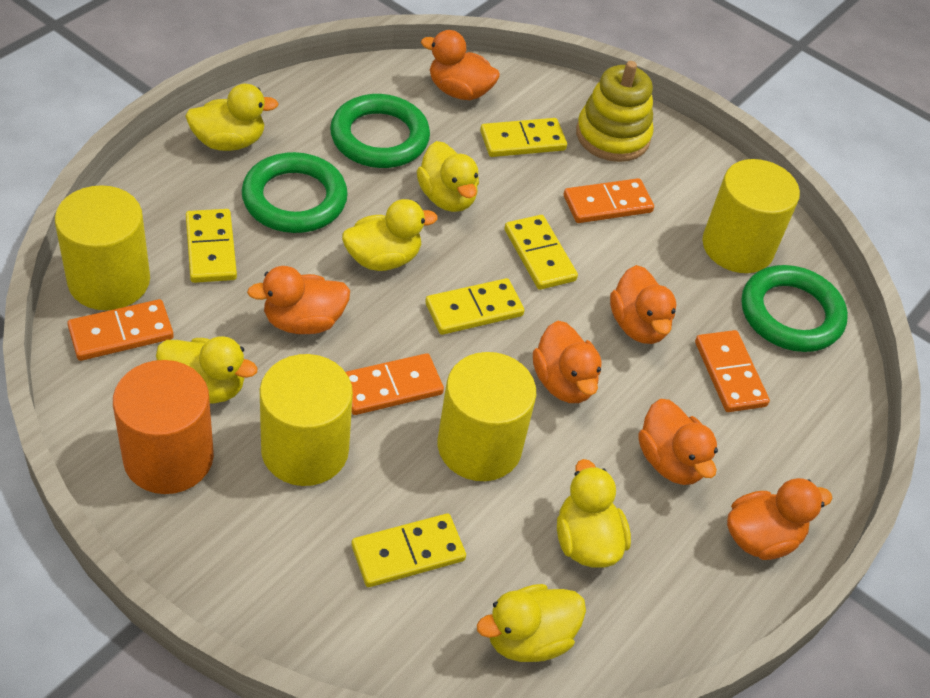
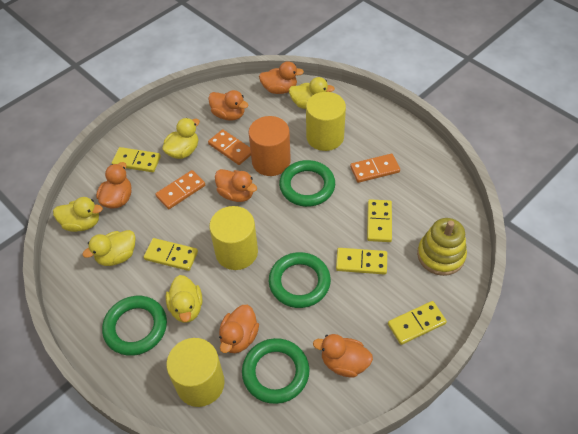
green ring: [242,152,348,233] [330,94,430,168] [742,265,848,352] = 3 -> [102,296,167,356] [242,338,309,404] [269,252,331,308] [279,160,335,207] = 4
orange domino: [67,299,174,361] [345,353,444,415] [564,178,654,223] [695,330,770,412] = 4 -> [155,170,205,209] [208,129,251,165] [350,154,400,183] = 3
yellow cylinder: [55,185,150,310] [259,354,353,486] [438,352,536,481] [702,159,800,273] = 4 -> [166,338,225,407] [209,206,258,270] [306,92,346,151] = 3
yellow duck: [156,336,258,404] [185,84,279,151] [342,199,438,271] [417,141,479,212] [477,584,586,662] [557,459,631,568] = 6 -> [53,197,103,232] [83,230,136,266] [162,118,200,159] [166,275,203,323] [289,77,335,109] = 5

